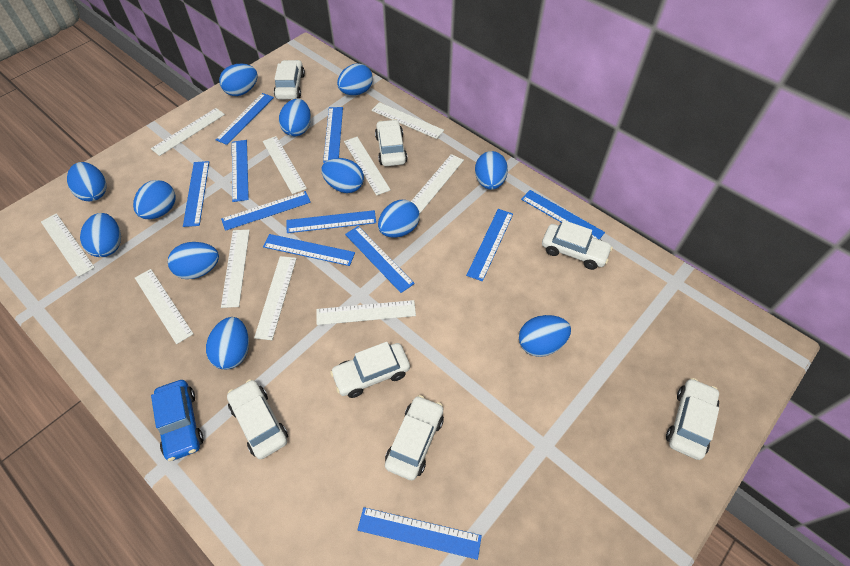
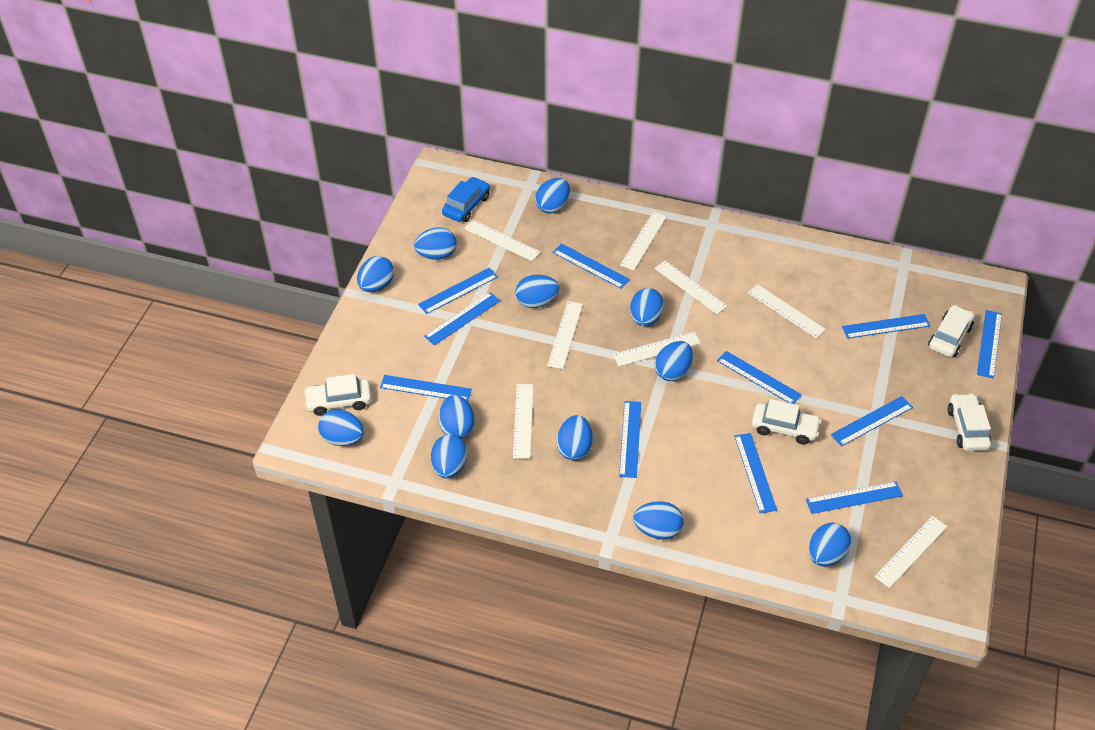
white car: [227,379,288,459] [274,60,305,99] [330,342,410,398] [375,119,408,166] [385,395,444,480] [542,220,613,270] [666,378,719,460] = 7 -> [304,374,371,416] [752,399,822,444] [928,305,974,357] [948,393,991,451] = 4
white ruler: [41,213,95,277] [135,269,193,344] [151,108,225,156] [221,230,250,308] [254,256,297,340] [263,136,307,194] [316,300,416,325] [344,137,391,196] [371,102,444,139] [411,154,464,214] = 10 -> [464,220,540,261] [513,384,533,459] [547,301,583,369] [613,332,701,366] [620,212,667,270] [654,261,728,314] [748,284,826,338] [874,516,947,588] = 8

